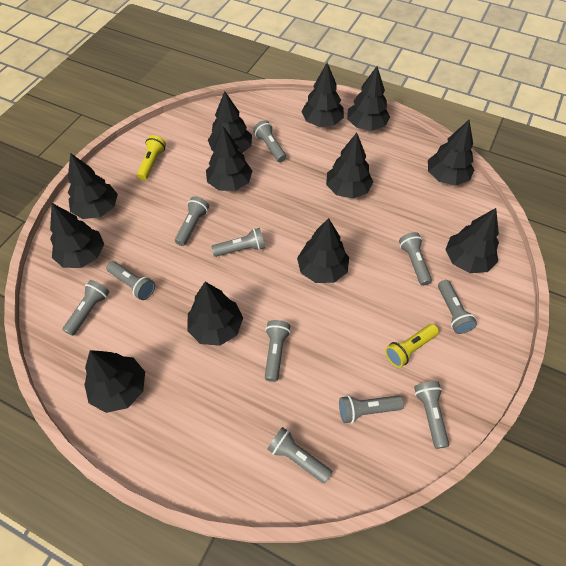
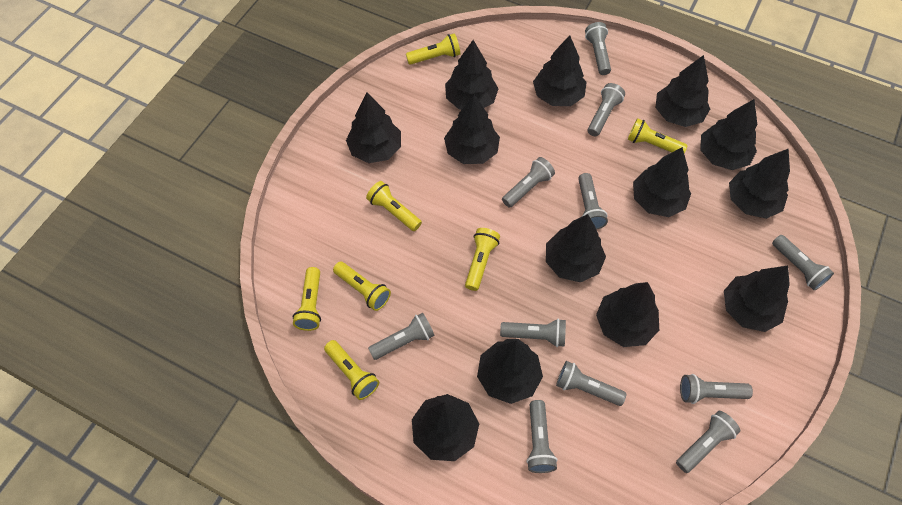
black tree: [50,203,104,268] [68,153,118,219] [84,350,145,413] [187,282,243,346] [206,126,252,191] [208,91,252,153] [297,218,349,283] [301,63,344,127] [326,133,373,199] [347,66,390,131] [428,120,474,185] [445,208,499,273] = 12 -> [346,92,401,163] [412,394,479,461] [444,94,500,164] [445,40,499,110] [477,339,543,404] [533,35,587,106] [546,214,606,282] [596,282,659,347] [633,147,691,217] [655,55,710,127] [700,99,757,170] [724,266,790,332] [729,149,790,219] = 13
yellow flashlight: [137,135,166,180] [385,324,439,368] = 2 -> [293,267,321,331] [324,340,379,400] [333,262,391,311] [366,181,422,231] [406,33,460,65] [465,228,500,291] [628,118,688,153] = 7

